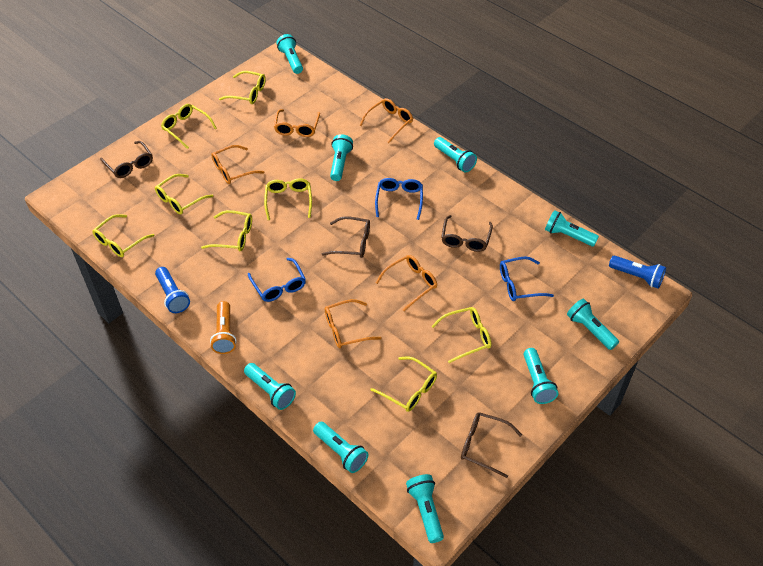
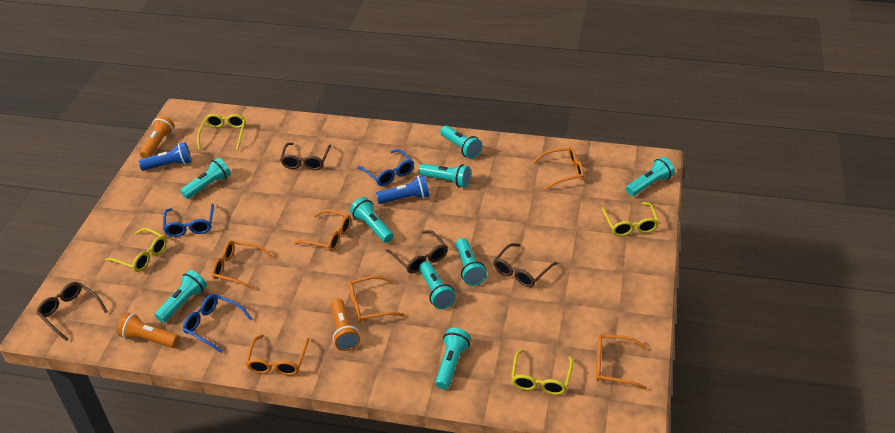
orange flashlight: [210,301,237,354] = 1 -> [117,313,179,348] [140,115,175,158] [330,299,360,351] = 3
orange glasses: [211,145,264,184] [274,109,320,137] [325,299,382,348] [360,98,413,143] [376,255,437,311] = 5 -> [212,241,273,290] [246,334,309,376] [293,209,351,251] [348,275,405,323] [532,147,584,190] [596,334,647,390] = 6
yellow glasses: [92,214,155,257] [155,174,213,214] [161,104,217,149] [201,210,252,251] [219,71,266,104] [264,178,312,220] [370,356,437,412] [431,307,491,363] = 8 -> [105,228,167,272] [197,114,246,150] [511,349,573,395] [601,202,659,236] = 4

